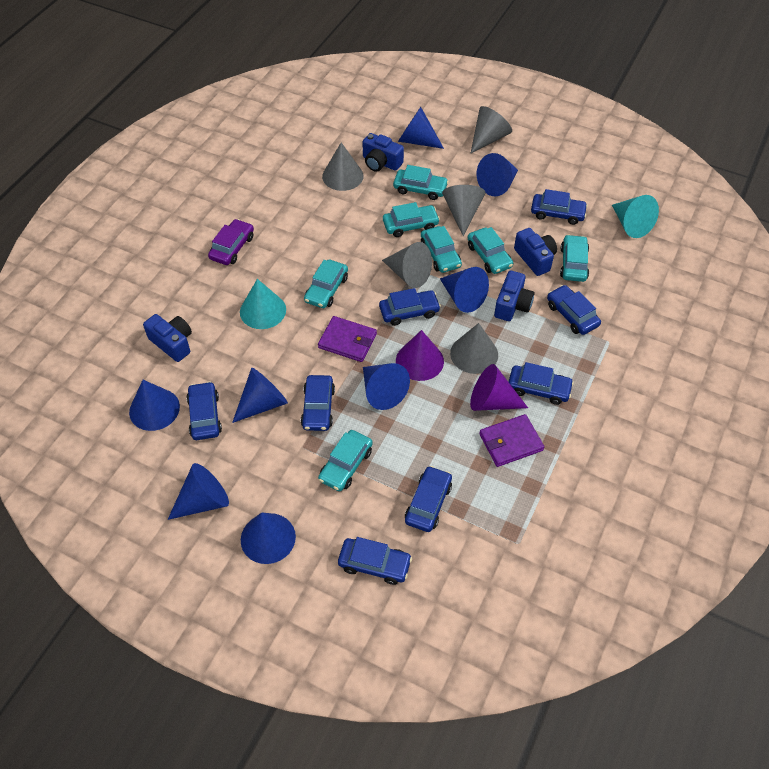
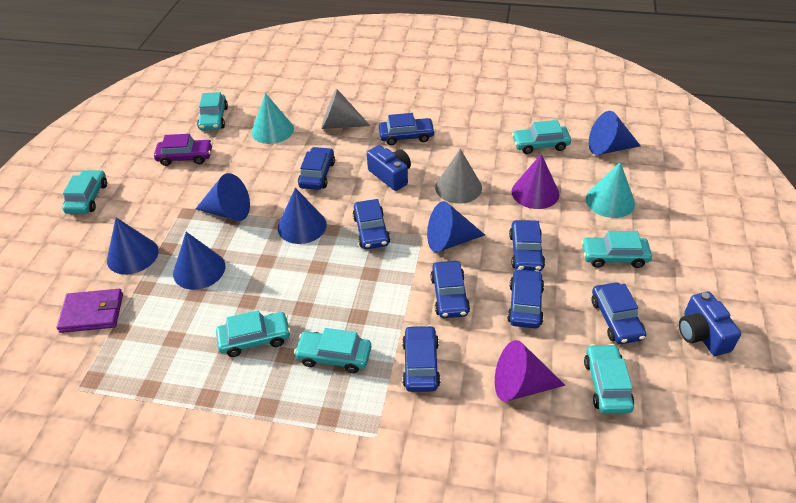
blue camera: [143,314,192,362] [363,133,404,172] [494,270,534,321] [514,228,557,276] = 4 -> [367,145,411,191] [679,292,741,356] = 2
blue cone: [129,380,180,431] [168,463,229,520] [232,368,288,423] [241,513,296,564] [363,363,410,410] [398,107,444,149] [440,267,489,313] [477,153,518,196] = 8 -> [107,218,159,275] [173,232,225,290] [196,173,250,221] [278,188,327,244] [427,201,485,252] [589,111,641,155] = 6
grey cone: [322,142,363,191] [382,242,432,288] [442,185,486,236] [450,323,498,374] [471,106,512,153] = 5 -> [321,89,370,129] [435,149,482,204] = 2
purple wallet: [318,316,377,362] [479,414,544,467] = 2 -> [57,289,123,333] = 1

